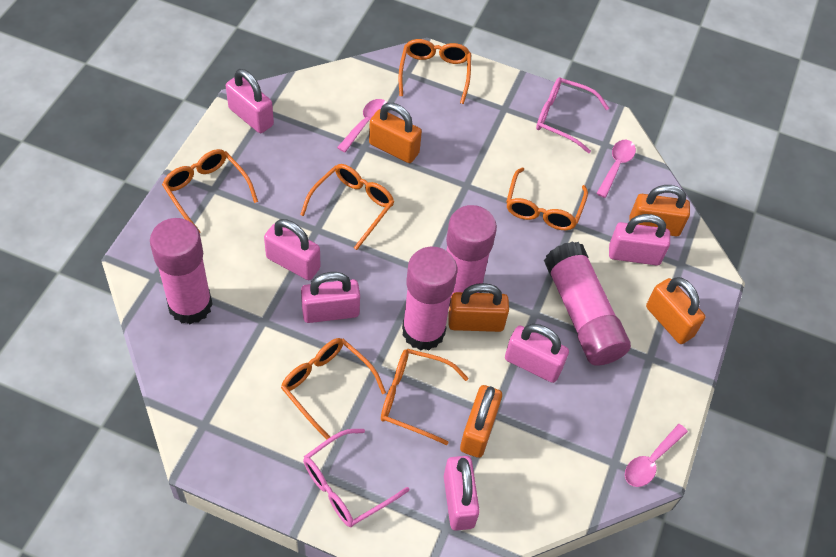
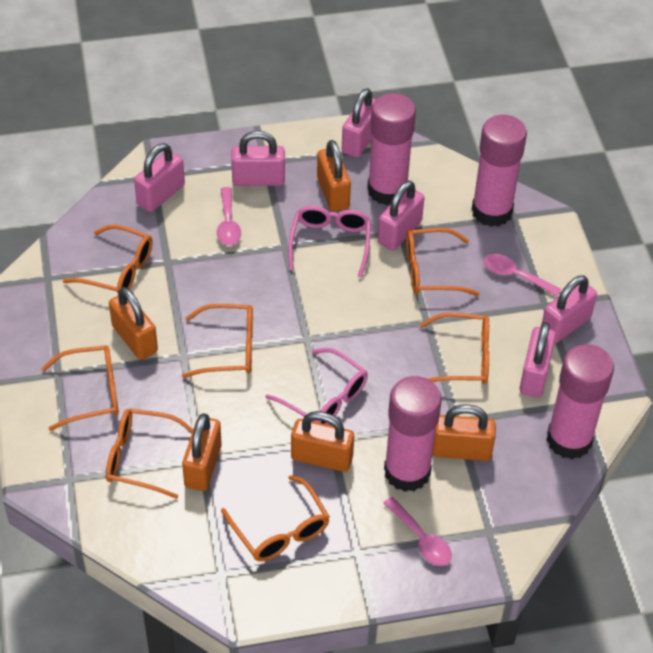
orange glasses: [162,149,258,232] [281,338,386,440] [300,164,394,250] [381,349,469,445] [398,39,471,104] [506,167,588,230] = 6 -> [41,345,119,431] [63,224,153,293] [106,409,193,499] [182,304,253,378] [221,475,330,561] [406,228,480,296] [419,312,489,384] = 7

